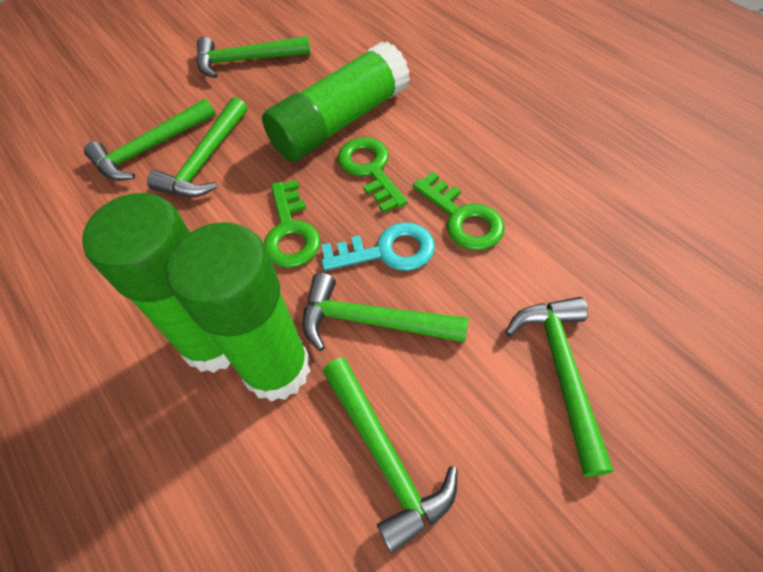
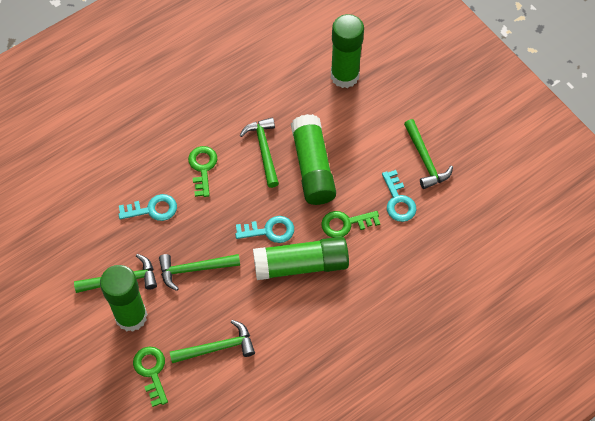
green glue stick: [82,193,231,373] [167,222,311,402] [262,41,410,162] = 3 -> [100,265,147,332] [253,237,349,280] [291,114,336,205] [331,14,364,88] = 4
green hammer: [84,98,215,181] [147,97,247,197] [197,36,311,78] [302,273,469,351] [323,358,458,553] [505,297,614,477] = 6 -> [74,254,157,293] [159,254,240,291] [170,320,255,363] [240,117,279,188] [404,119,453,189] = 5
turquoise key: [321,222,435,271] = 1 -> [118,194,177,221] [235,216,294,243] [382,170,416,222] = 3

